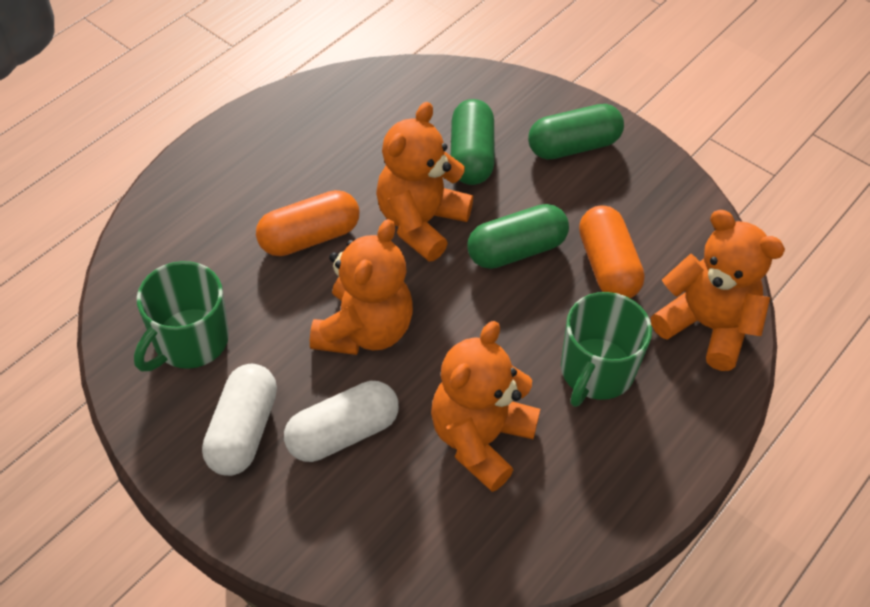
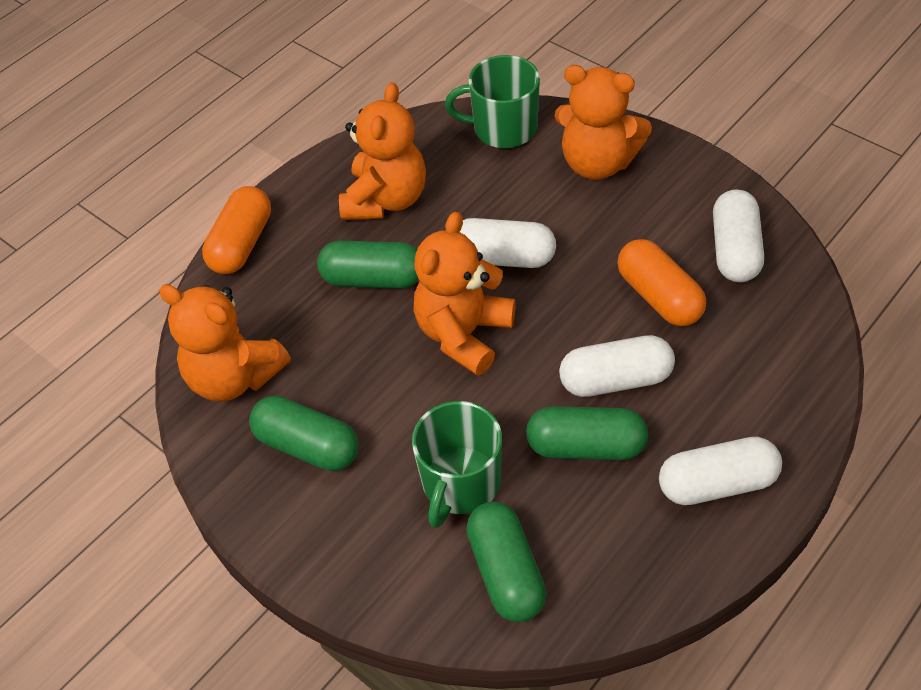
green capsule: [451,99,494,185] [467,204,569,269] [528,104,624,159] = 3 -> [249,396,359,471] [317,241,419,289] [466,501,547,622] [526,406,648,460] = 4
white capsule: [202,364,277,476] [284,381,399,462] = 2 -> [460,218,556,268] [559,335,675,397] [659,437,782,505] [713,189,764,282] = 4

